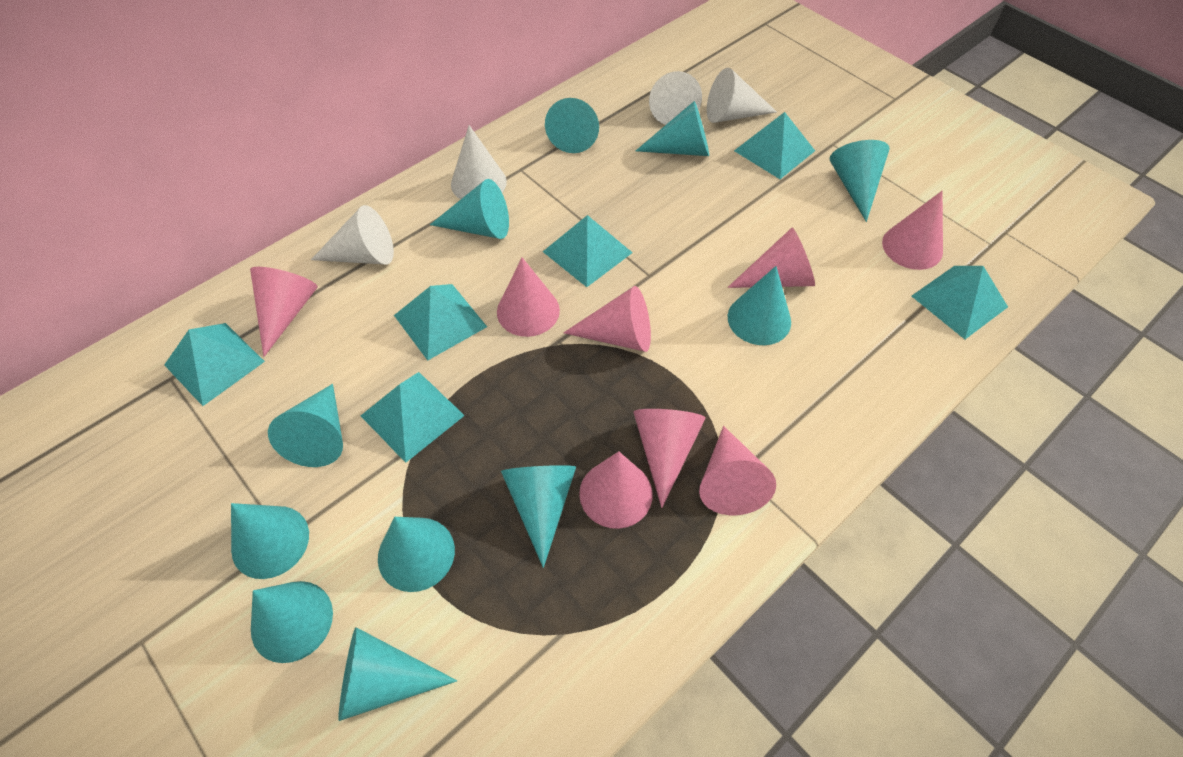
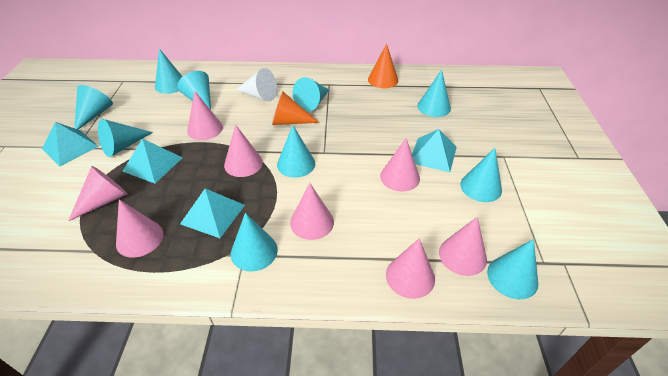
orange cone: none = 0 -> [272,91,319,125] [368,44,398,88] = 2
turquoise cone: [231,503,309,579] [251,581,333,663] [268,384,343,467] [338,627,457,721] [378,517,455,592] [430,179,509,239] [501,465,576,568] [545,98,599,153] [636,101,709,156] [728,266,791,345] [830,140,890,222] = 11 -> [74,85,113,129] [98,119,153,157] [155,48,183,94] [177,71,211,110] [231,212,278,271] [277,125,315,178] [293,77,329,112] [417,70,451,117] [460,148,502,202] [487,239,538,299] = 10
turquoise pyramid: [164,323,265,406] [361,372,465,463] [394,284,487,361] [543,215,633,287] [734,112,815,179] [912,266,1008,339] = 6 -> [42,122,99,166] [122,138,183,184] [180,188,245,238] [412,129,457,172] = 4
white cone: [311,205,394,264] [451,125,507,199] [649,71,702,125] [707,68,777,123] = 4 -> [236,68,277,102] = 1

